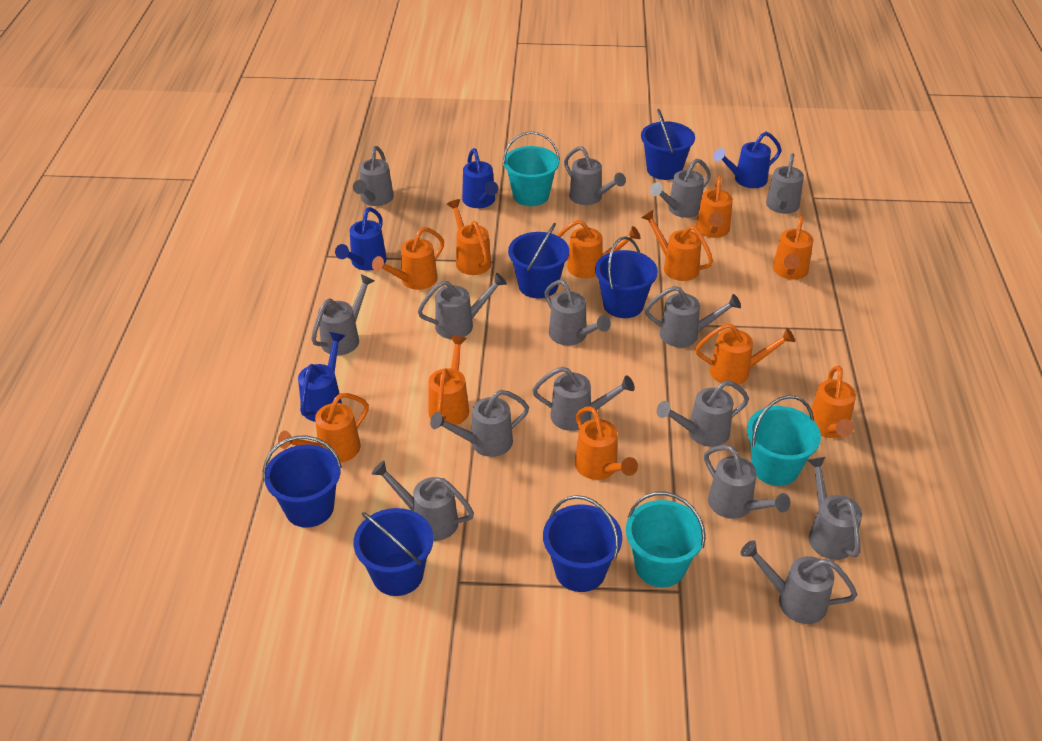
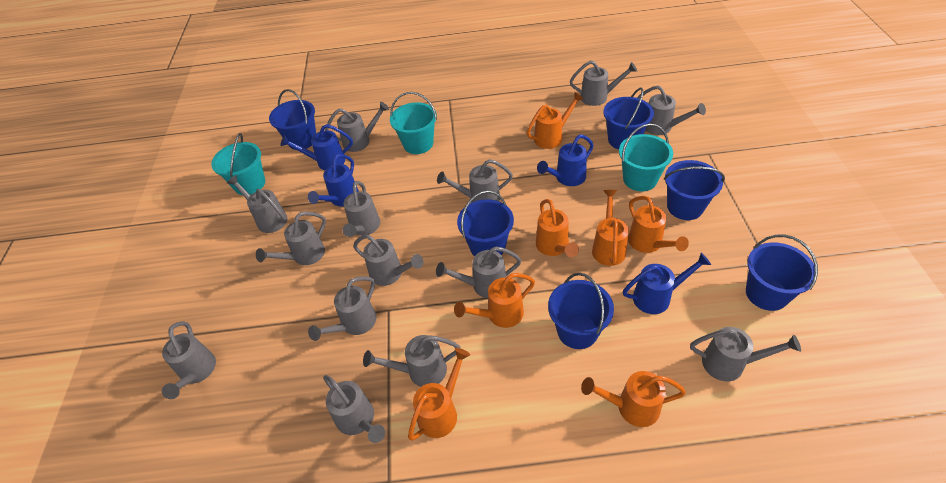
grey watering can: [311,274,375,355] [353,146,394,206] [372,460,474,541] [417,273,507,339] [430,390,529,457] [532,367,635,431] [544,280,611,346] [564,146,626,205] [645,286,741,347] [650,159,711,218] [657,380,749,447] [704,445,790,519] [741,540,857,624] [766,153,804,214] [807,457,862,560] = 15 -> [162,321,216,399] [227,175,287,233] [256,211,326,265] [308,276,376,341] [323,375,385,443] [325,102,389,152] [342,181,380,237] [353,234,423,286] [363,335,461,387] [436,247,521,298] [437,159,513,203] [570,61,637,106] [637,85,706,135] [690,327,801,381] = 14
orange watering can: [278,393,369,463] [372,227,444,290] [428,336,469,425] [447,199,491,275] [557,220,641,278] [575,406,638,480] [641,210,713,281] [695,323,795,385] [696,176,733,238] [773,216,813,280] [809,366,856,438] = 11 -> [408,348,470,441] [454,273,535,328] [527,92,584,149] [536,199,579,257] [581,371,686,427] [592,190,629,266] [628,196,689,253] = 7

